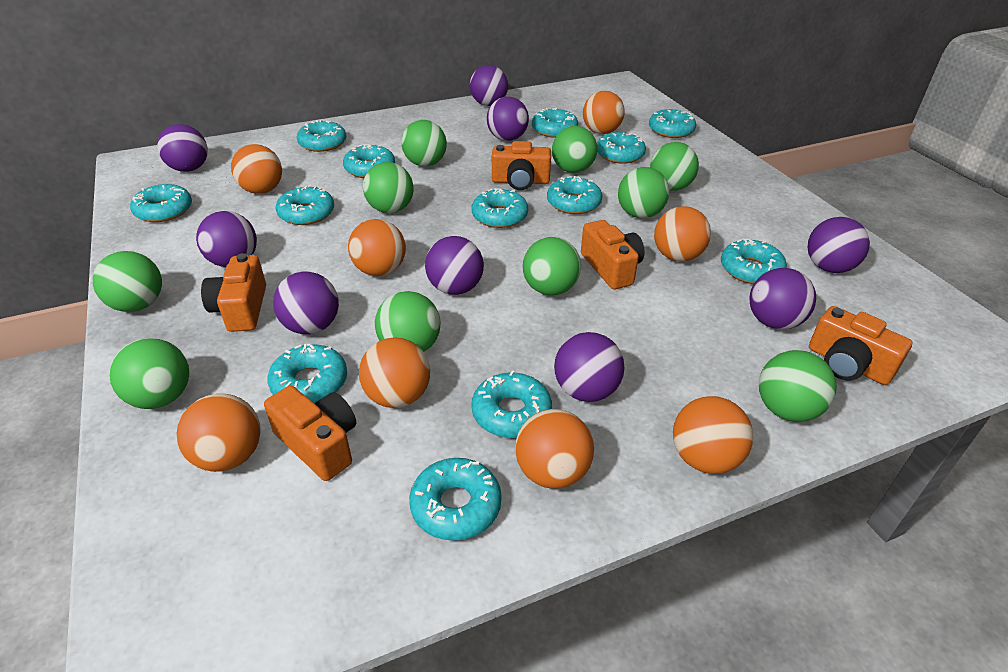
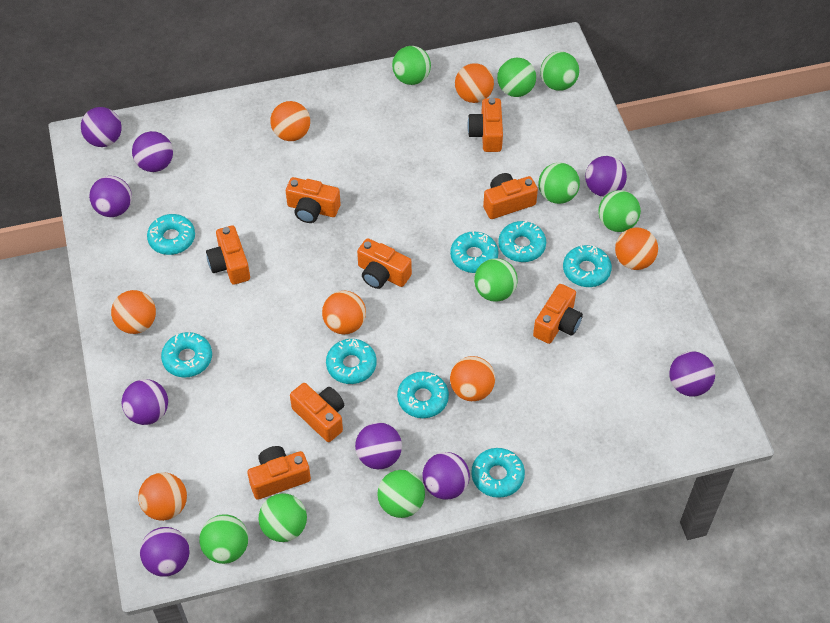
green ball: [93,251,162,312] [109,338,189,409] [363,162,414,213] [375,291,440,352] [401,120,447,167] [523,237,581,295] [552,126,597,173] [618,167,669,218] [650,142,699,191] [759,350,837,422] = 10 -> [199,514,248,564] [259,493,307,542] [377,470,425,518] [392,46,431,85] [474,258,518,302] [497,58,536,97] [539,163,580,204] [540,51,579,91] [598,190,641,232] = 9
orange ball: [177,394,261,472] [231,144,282,194] [348,219,406,276] [359,337,430,408] [515,409,594,489] [583,91,625,134] [654,206,711,262] [673,396,753,474] = 8 -> [111,290,156,334] [138,472,187,521] [270,101,310,141] [322,291,366,335] [450,356,495,401] [455,63,494,103] [615,227,658,270] = 7
orange camera: [201,253,266,332] [264,386,356,481] [492,141,551,190] [581,220,645,289] [809,306,912,385] = 5 -> [206,225,250,285] [247,446,311,500] [286,177,341,223] [290,383,344,442] [357,238,412,289] [467,98,503,152] [483,173,538,219] [533,284,583,344] = 8
turquoise donut: [130,184,192,222] [267,344,347,403] [276,185,334,225] [297,120,346,152] [343,144,395,178] [409,458,502,541] [471,370,552,438] [472,188,528,228] [532,108,578,138] [547,176,602,214] [597,132,646,164] [649,109,696,138] [721,239,787,284] = 13 -> [147,214,195,255] [161,332,212,377] [326,339,377,384] [397,372,449,418] [450,231,499,273] [471,448,525,498] [498,221,546,262] [563,245,612,287] = 8

